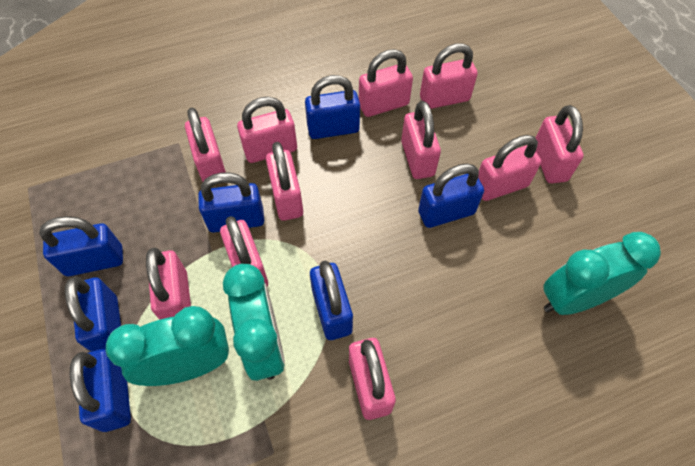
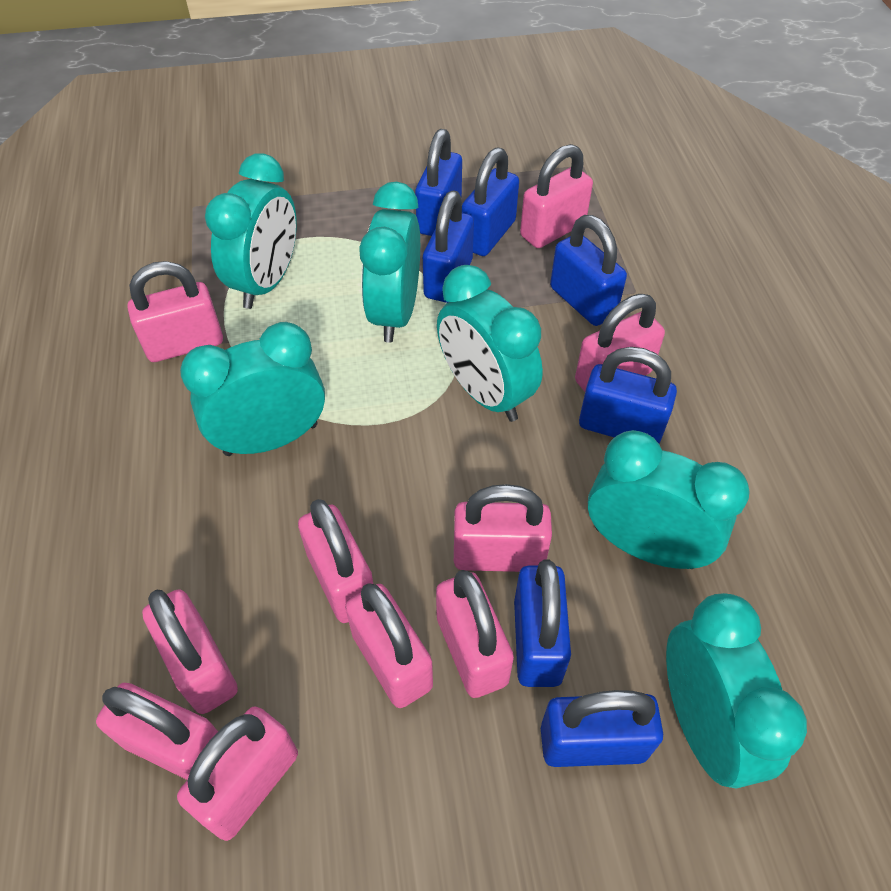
pink padlock: [146,248,191,320] [185,108,226,182] [220,216,268,286] [237,97,297,163] [266,142,303,221] [349,338,396,420] [359,49,413,117] [401,101,441,179] [420,43,478,109] [478,135,541,201] [536,105,584,183] = 11 -> [96,683,218,780] [127,261,223,362] [142,589,238,714] [177,707,298,841] [298,499,373,623] [345,583,433,708] [436,570,514,698] [454,484,552,572] [520,144,593,248] [575,294,665,392] = 10
turquoise clock: [106,306,229,386] [223,264,285,381] [543,232,661,315] = 3 -> [180,322,325,456] [205,153,297,309] [359,182,420,342] [437,265,543,422] [588,430,750,569] [666,593,807,789] = 6

